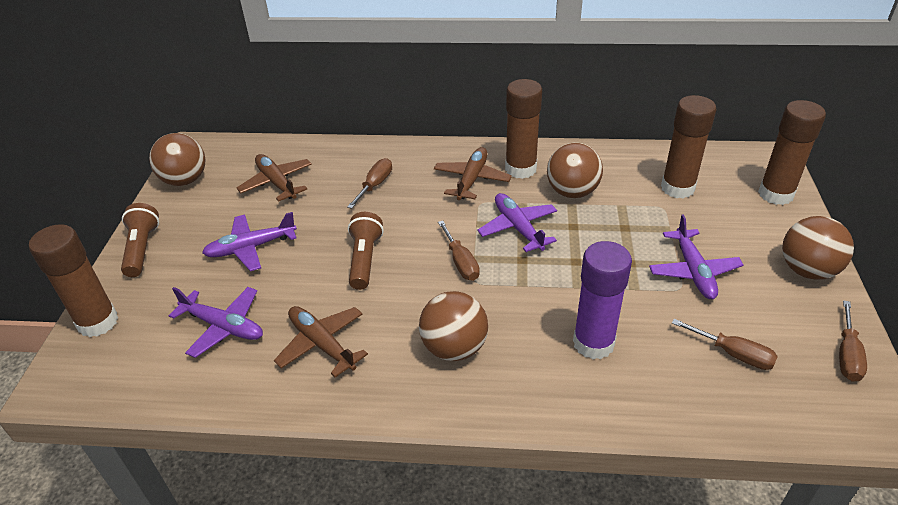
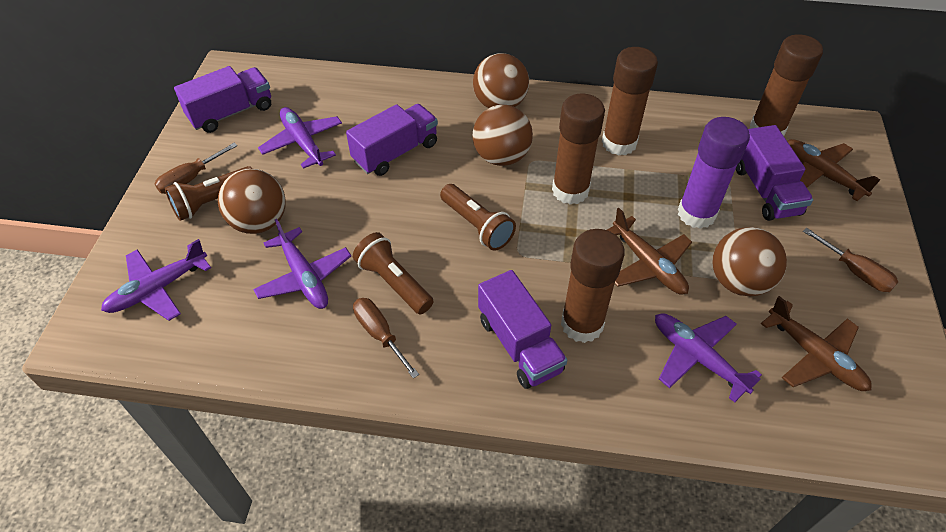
brown flashlight: [121,203,159,277] [348,212,384,290] = 2 -> [165,166,252,221] [353,232,434,314] [440,184,516,251] = 3
brown screwdriver: [347,158,392,209] [438,221,480,281] [672,319,778,370] [839,300,867,382] = 4 -> [155,143,237,194] [353,298,419,378] [803,228,898,292] = 3
purple truck: none = 0 -> [174,66,271,133] [346,104,438,176] [478,270,567,389] [736,125,813,221] = 4

